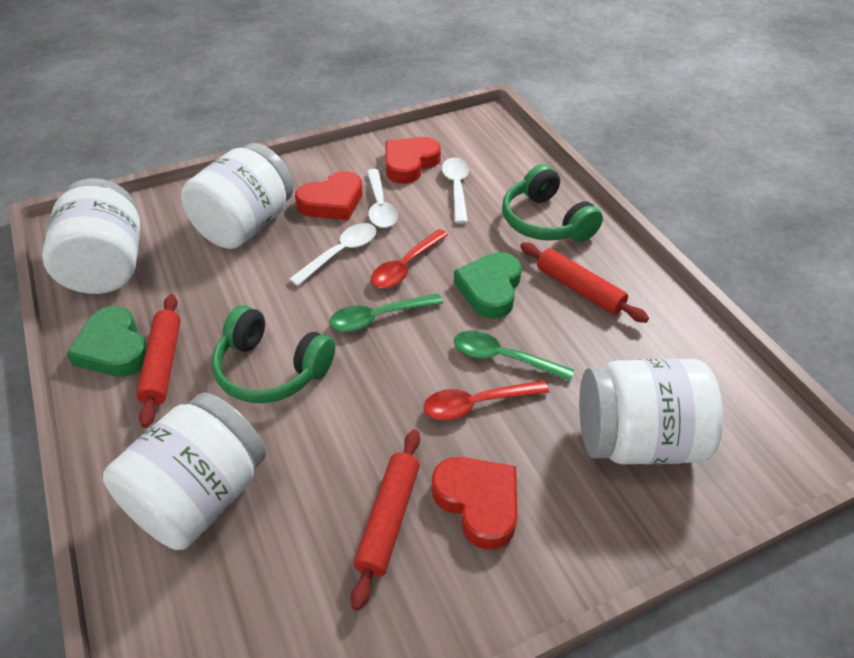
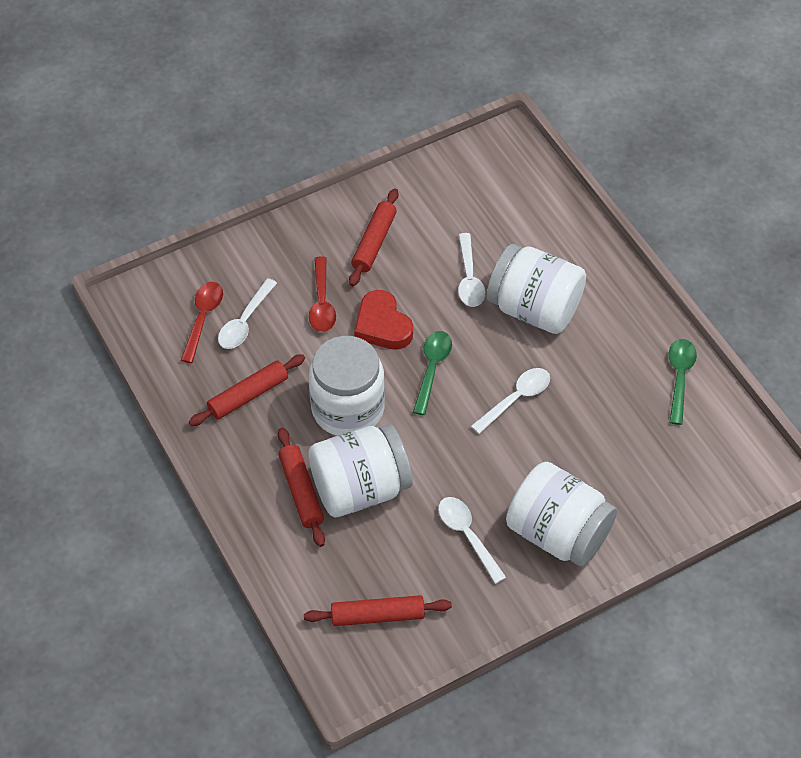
green headphones: [212,305,335,403] [502,164,603,242] = 2 -> none = 0
green heart: [66,306,147,377] [454,252,522,319] = 2 -> none = 0
red heart: [295,171,362,220] [385,137,441,184] [432,457,518,550] = 3 -> [354,290,413,350] = 1
red rolling pin: [136,294,181,428] [351,429,420,611] [520,242,649,323] = 3 -> [189,354,305,426] [278,428,325,547] [304,595,452,626] [349,189,398,286] = 4
white spoon: [289,223,376,286] [367,169,398,228] [442,158,469,224] = 3 -> [218,278,277,349] [438,497,507,584] [458,233,485,307] [471,368,550,434] = 4

